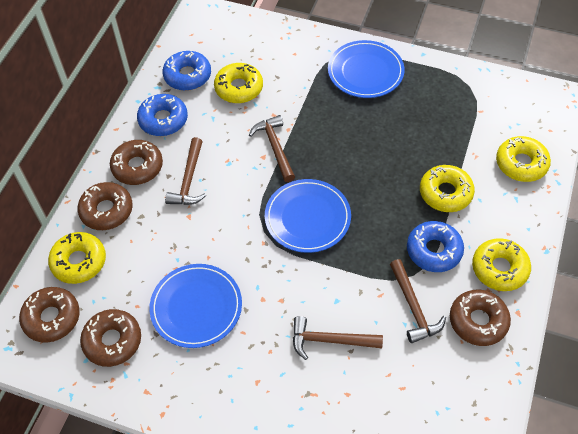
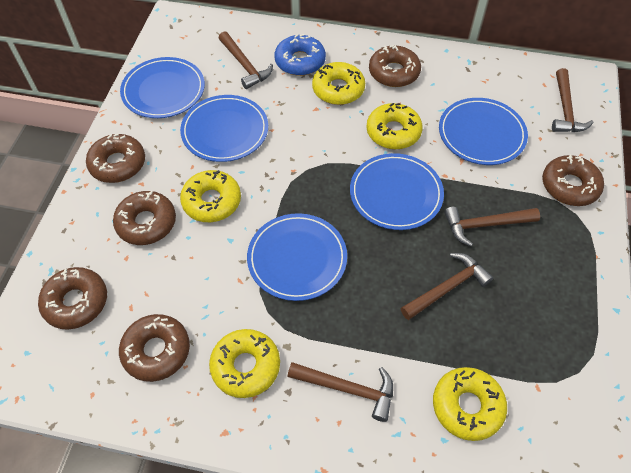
blue donut: [137,94,188,136] [162,51,211,91] [407,221,464,272] = 3 -> [274,34,326,76] = 1
blue plate: [149,264,242,348] [265,179,351,253] [328,40,405,98] = 3 -> [120,57,205,118] [180,95,268,162] [247,213,347,301] [350,153,444,230] [439,98,528,165] = 5
brown donut: [19,287,80,343] [77,182,133,230] [80,309,141,367] [110,140,163,185] [450,290,511,346] = 5 -> [38,267,107,329] [86,134,145,183] [113,191,176,245] [119,314,190,382] [369,45,421,87] [542,154,604,206] = 6
brown hammer: [165,137,206,205] [249,115,295,182] [293,316,383,360] [390,259,446,343] = 4 -> [219,31,273,89] [288,362,393,422] [401,253,493,320] [444,207,540,246] [552,68,593,132] = 5

